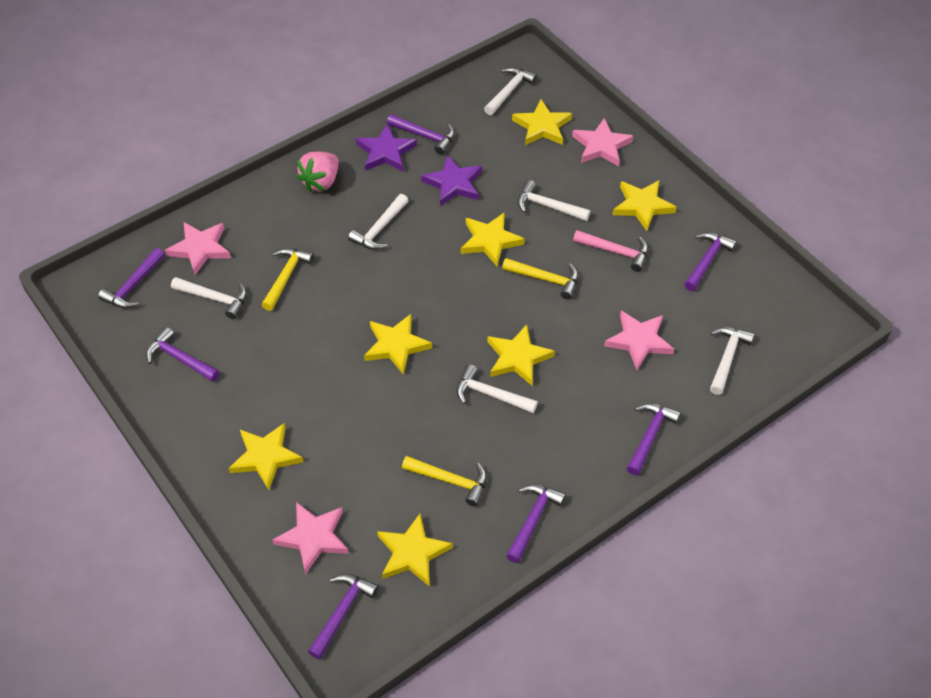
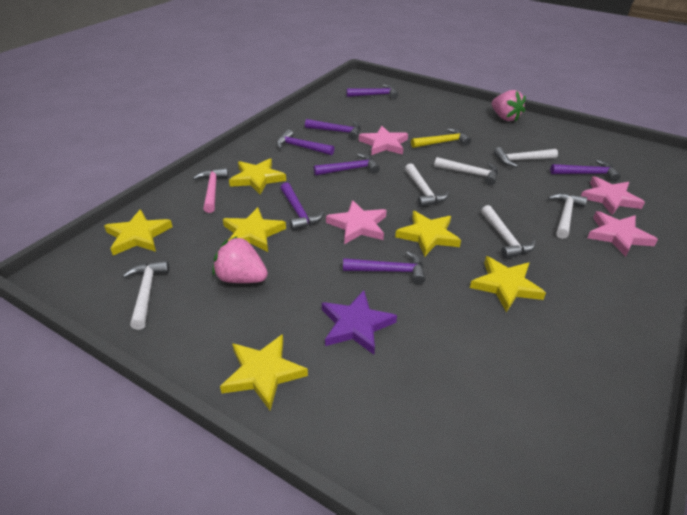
pink strawberry: [296,152,339,192] = 1 -> [212,236,268,283] [492,90,526,122] = 2
purple star: [356,124,417,171] [421,155,482,206] = 2 -> [322,291,397,355] = 1
yellow hammer: [262,248,314,311] [402,456,487,507] [502,258,579,300] = 3 -> [411,128,471,148] = 1
yellow star: [229,423,303,490] [364,314,432,375] [377,514,453,587] [461,212,525,267] [487,325,555,385] [512,99,572,145] [613,180,677,231] = 7 -> [104,209,172,255] [220,334,308,410] [223,207,286,252] [229,158,286,195] [395,211,461,257] [470,256,546,312] = 6

